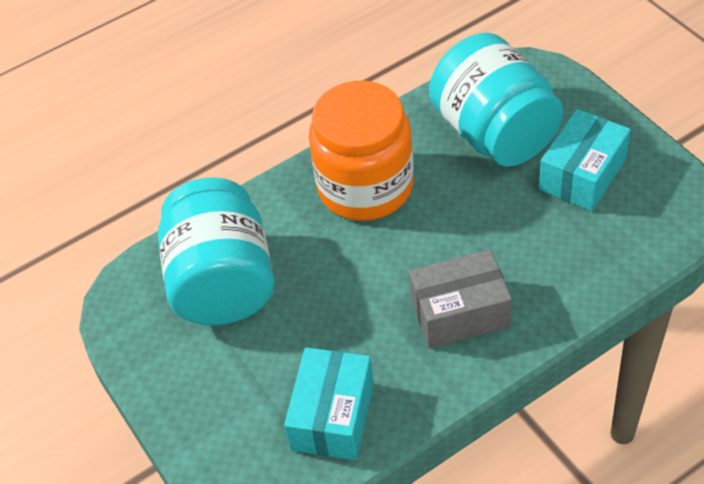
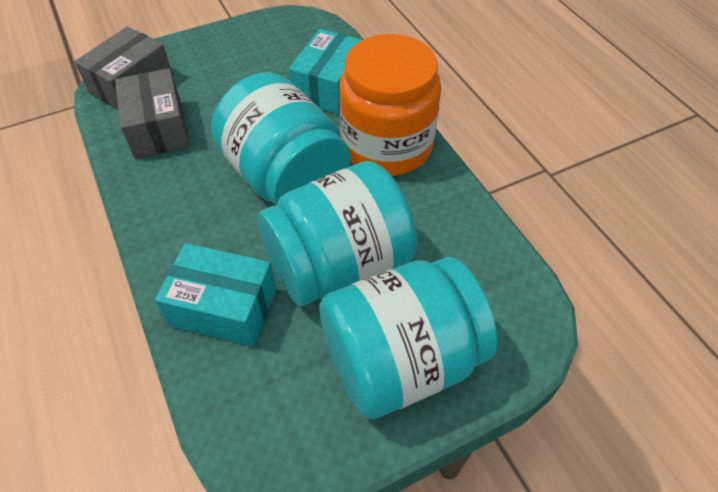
grey box: [409,249,512,348] = 1 -> [74,27,173,109] [115,69,190,159] = 2
turquoise jar: [158,177,275,326] [429,33,563,167] = 2 -> [211,73,350,206] [258,161,417,306] [319,257,498,419] = 3

